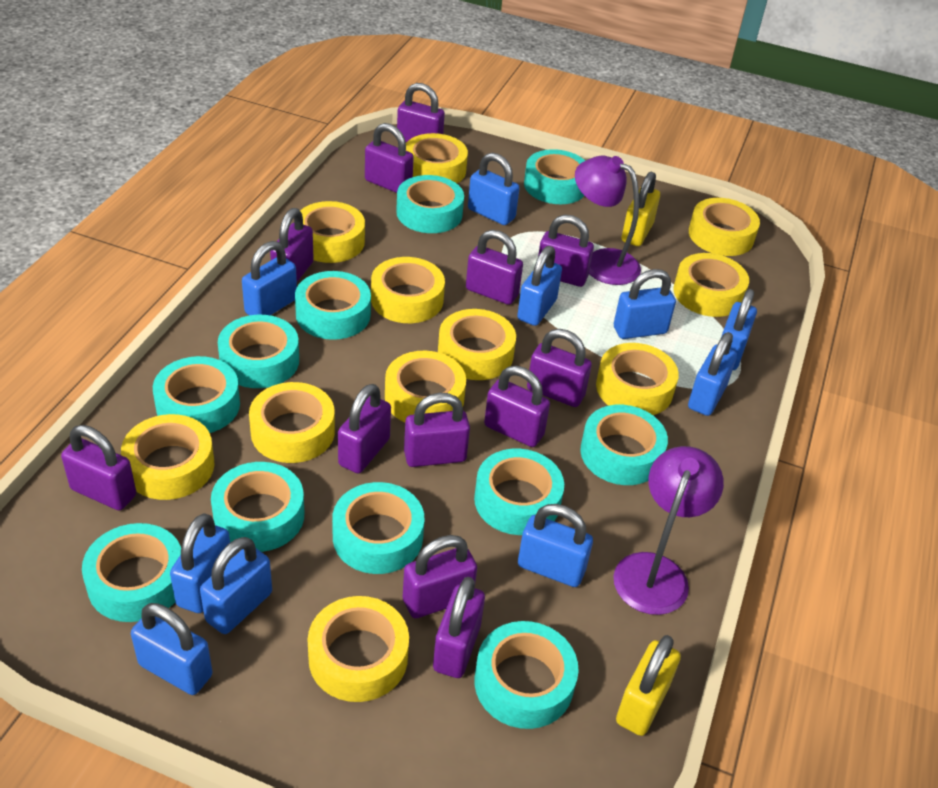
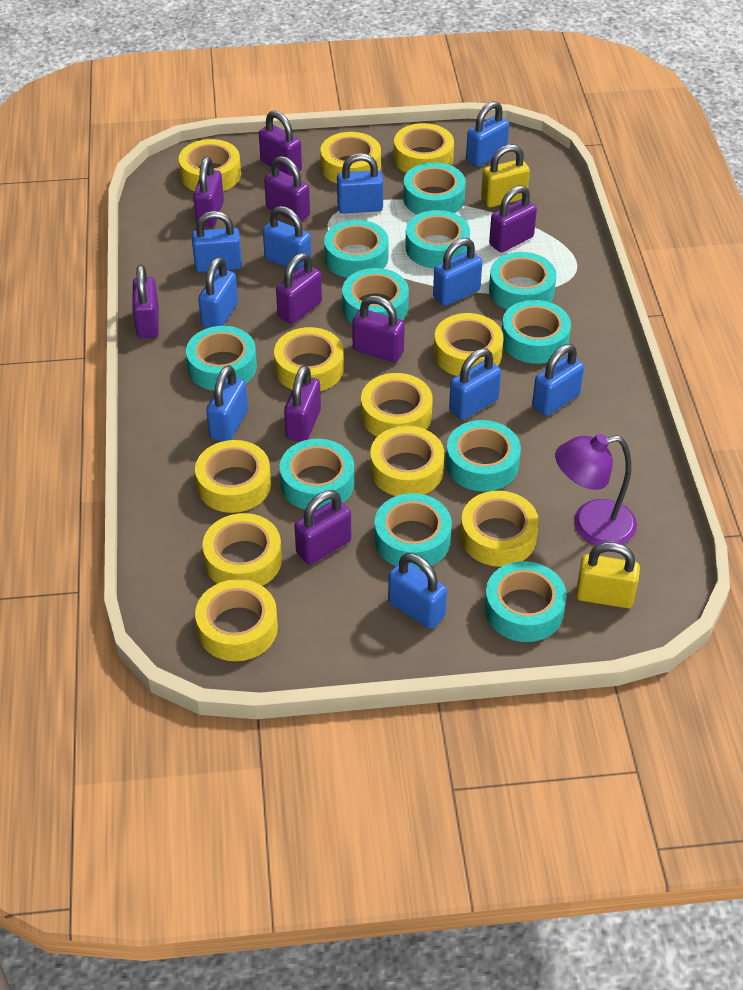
purple lamp: [575,155,641,285] [613,446,724,615] = 2 -> [555,434,637,545] = 1
purple padlock: [61,425,136,510] [270,208,314,282] [338,384,391,473] [365,123,414,193] [397,83,445,143] [403,535,477,618] [404,393,470,467] [433,577,485,678] [466,230,523,305] [484,366,550,447] [527,329,592,407] [538,215,594,287] = 12 -> [132,265,159,338] [193,157,224,227] [259,110,302,176] [264,156,310,222] [276,253,322,324] [284,365,321,442] [294,490,351,565] [352,295,405,362] [489,185,537,253] = 9

